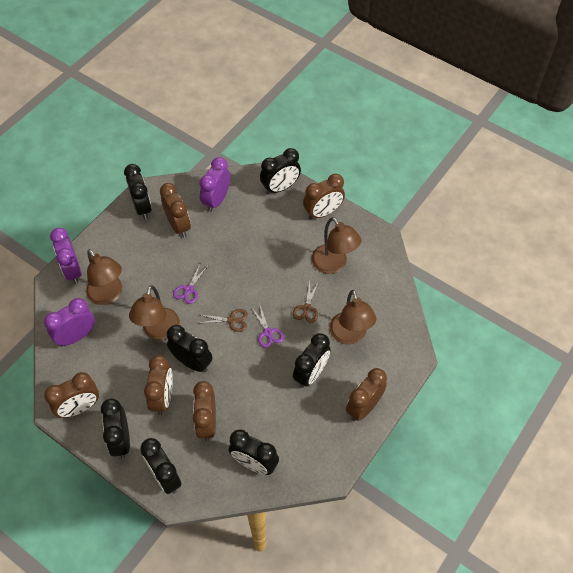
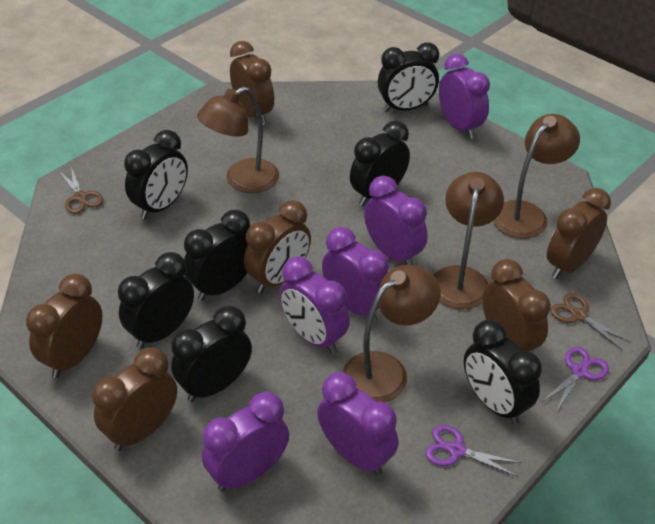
purple clock: [44,298,95,346] [50,228,82,284] [199,157,230,212] = 3 -> [202,392,289,491] [279,257,350,353] [317,372,398,476] [322,227,389,322] [364,176,428,265] [439,54,490,139] = 6

